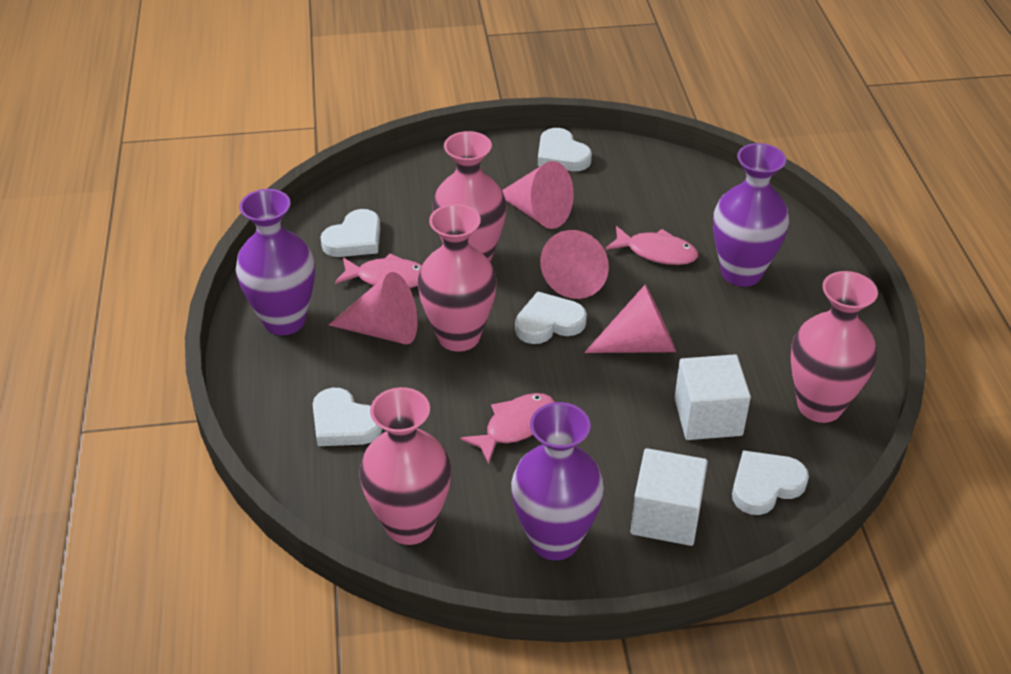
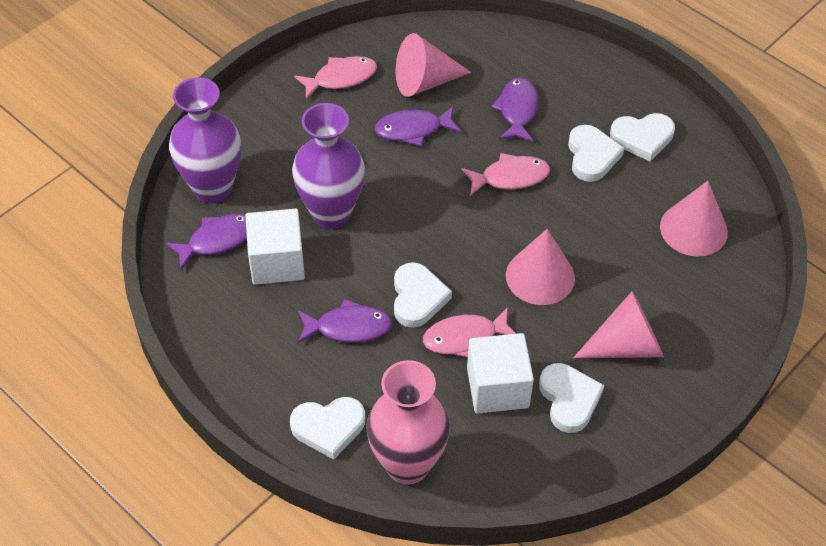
pink vase: [359,387,451,545] [417,204,497,352] [432,131,507,262] [791,271,878,423] = 4 -> [366,360,450,485] = 1
purple fish: none = 0 -> [165,214,247,270] [298,299,392,343] [375,106,461,146] [491,77,539,142] = 4
purple vase: [236,189,315,335] [511,402,604,560] [713,143,789,287] = 3 -> [169,77,241,203] [292,103,365,229] = 2

